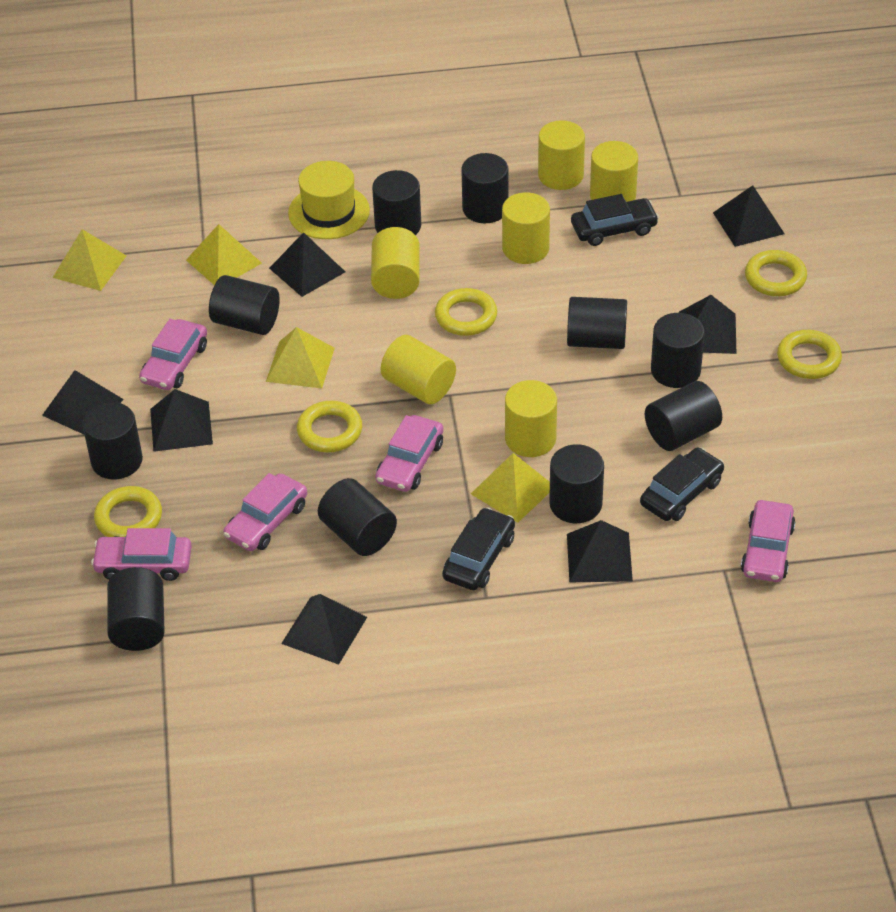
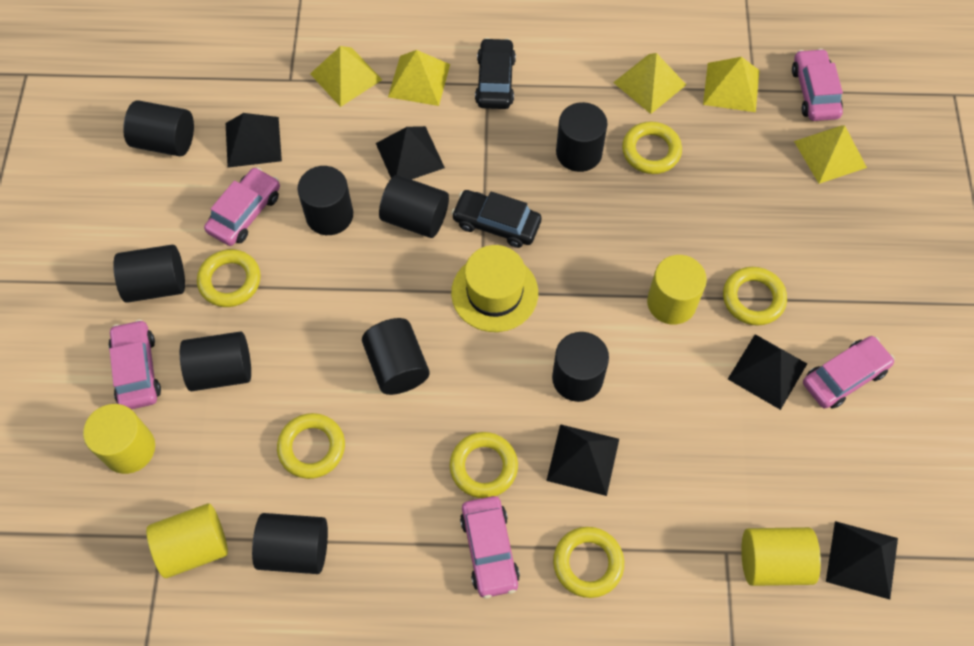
black car: [442,507,515,590] [571,194,659,246] [640,447,724,521] = 3 -> [451,190,542,248] [475,38,516,109] = 2
black cylinder: [82,402,143,479] [107,567,165,651] [209,275,280,335] [318,478,397,556] [372,170,421,235] [461,153,509,223] [549,444,604,523] [567,297,627,349] [645,381,722,451] [651,313,705,388] = 10 -> [113,245,185,303] [123,100,194,156] [180,331,251,391] [252,513,328,574] [297,166,353,235] [362,318,430,395] [379,175,449,238] [552,332,609,402] [556,102,607,172] = 9
black pyramid: [42,370,124,434] [150,389,213,452] [269,232,345,297] [281,594,367,665] [567,520,633,583] [679,295,736,354] [713,185,785,247] = 7 -> [226,113,282,168] [376,126,445,180] [546,424,619,496] [728,334,807,410] [826,521,898,600] = 5
yellow cylinder: [371,227,420,299] [381,335,456,404] [502,192,550,264] [505,380,557,457] [538,120,585,190] [590,141,638,202] = 6 -> [83,404,155,474] [146,503,228,578] [647,255,707,325] [741,527,821,586] = 4
yellow pyramid: [52,229,126,291] [186,224,262,285] [266,327,335,389] [471,453,550,523] = 4 -> [310,46,382,107] [388,50,450,106] [613,53,686,114] [703,57,759,112] [794,126,867,184] = 5
yellow ring: [94,486,162,537] [297,401,362,452] [435,288,497,336] [745,250,807,296] [777,330,842,379] = 5 -> [197,249,261,307] [277,413,345,479] [450,432,518,498] [553,527,624,598] [622,121,682,174] [723,267,787,326] = 6

